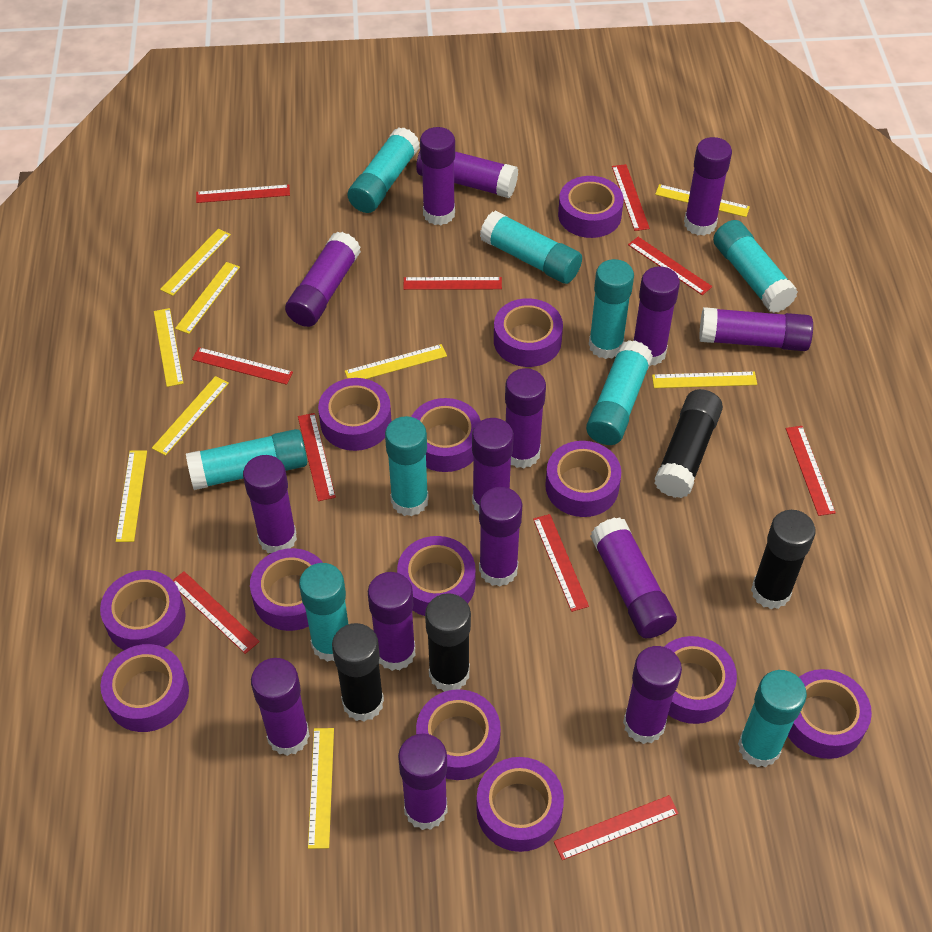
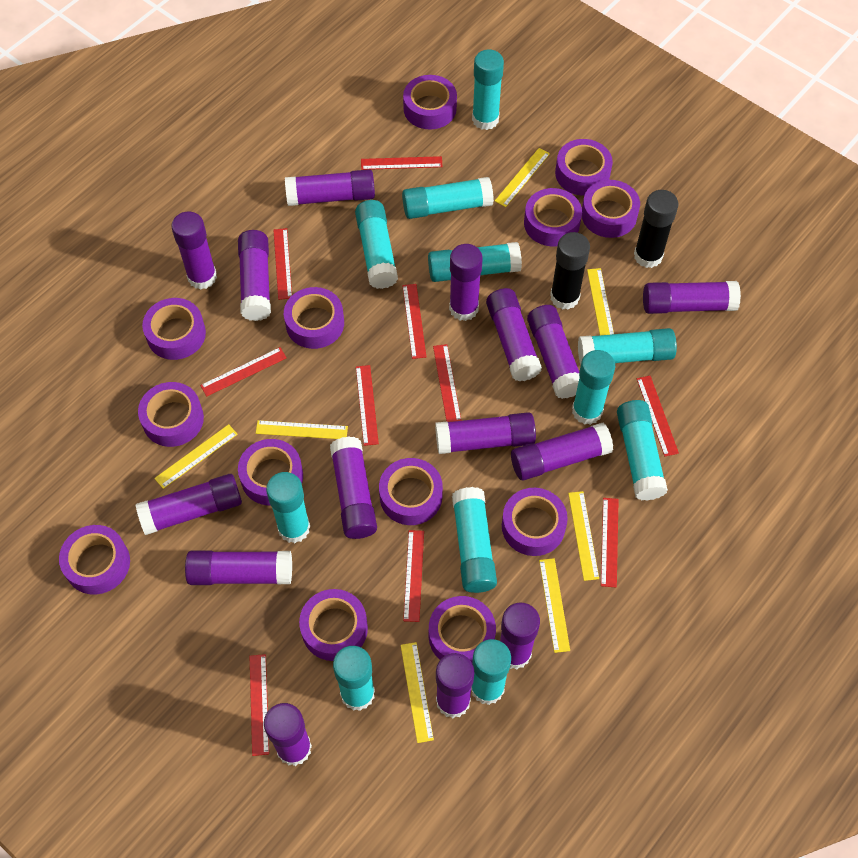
black glue stick: [332,623,384,722] [425,593,471,692] [655,389,723,498] [751,510,816,609] = 4 -> [550,232,590,310] [634,190,678,268] = 2
turquoise glue stick: [186,429,307,490] [299,563,348,662] [347,127,420,213] [385,416,429,517] [480,210,582,284] [586,340,653,445] [589,259,634,359] [713,220,798,313] [738,670,807,767] = 9 -> [266,472,310,543] [333,646,375,711] [355,200,398,289] [402,177,494,219] [428,242,522,282] [452,487,497,593] [471,639,511,705] [472,49,504,130] [572,350,615,425] [578,328,677,364] [617,400,668,500] = 11
yellow ruler: [116,450,147,542] [152,376,229,456] [154,308,184,387] [160,229,231,296] [175,262,240,334] [308,728,334,849] [345,344,447,379] [652,371,757,388] [655,184,750,217] = 9 -> [154,424,238,489] [256,420,348,439] [401,642,434,743] [495,148,550,207] [539,558,570,653] [568,491,599,581] [587,268,614,335] = 7

